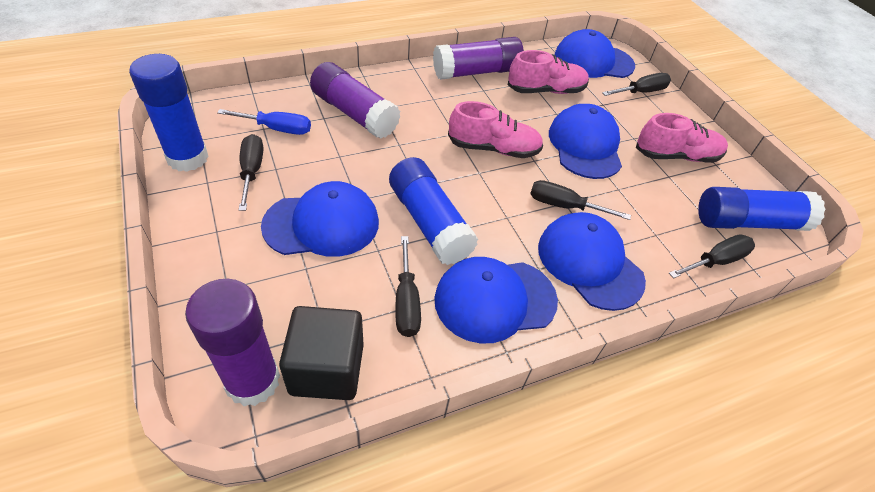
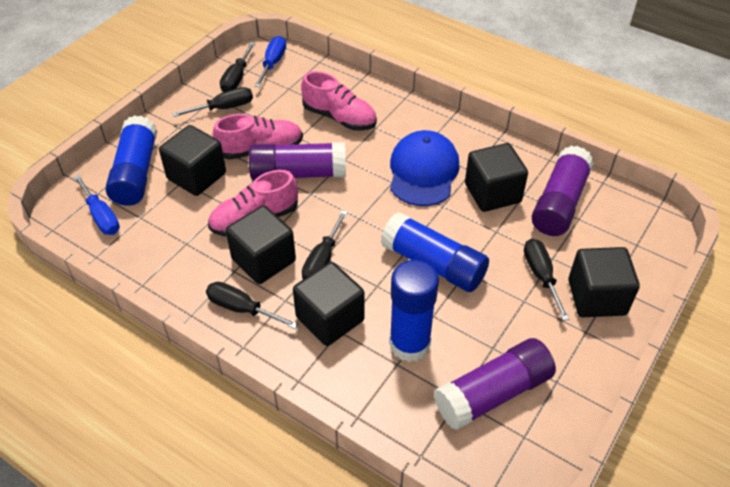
black cube: [279,306,364,400] = 1 -> [159,125,226,196] [226,205,296,284] [293,262,365,346] [465,143,528,212] [568,247,640,317] = 5
blue cap: [261,181,379,257] [434,257,558,344] [538,212,646,311] [549,104,622,179] [555,29,635,78] = 5 -> [390,130,460,206] = 1
blue screwdriver: [217,109,311,135] = 1 -> [74,174,120,235] [254,36,286,87] = 2

